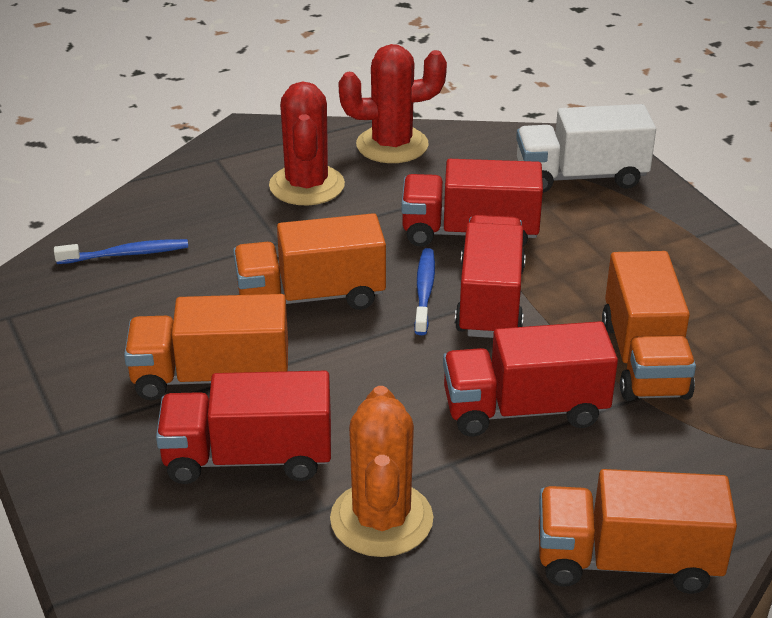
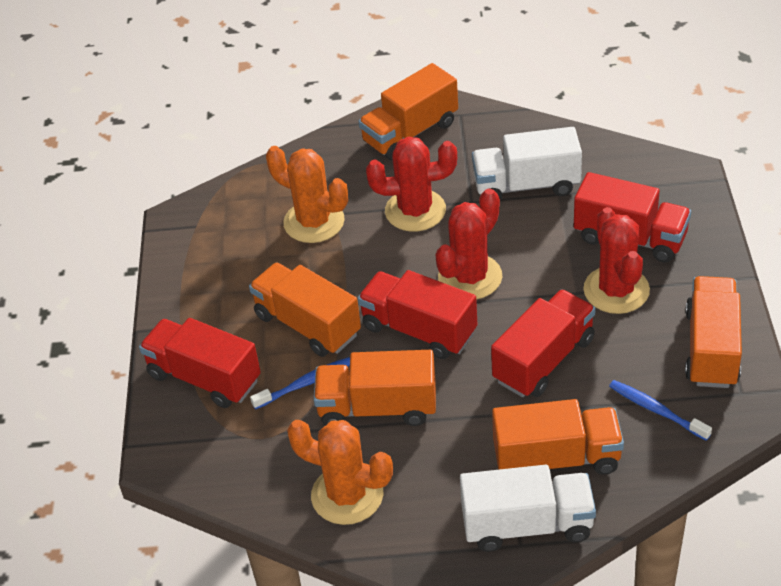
orange cactus: [330,386,433,557] = 1 -> [266,146,348,243] [287,420,393,525] = 2
orange truck: [124,294,288,400] [233,213,386,310] [539,469,737,594] [602,251,696,401] = 4 -> [249,262,361,357] [314,350,436,426] [359,63,458,160] [492,399,624,475] [685,276,742,388] = 5
red cactus: [269,81,345,205] [338,44,447,163] = 2 -> [366,137,457,232] [435,189,502,300] [583,207,650,314] = 3
white truck: [516,104,656,193] = 1 -> [460,465,596,552] [472,127,582,200] = 2

